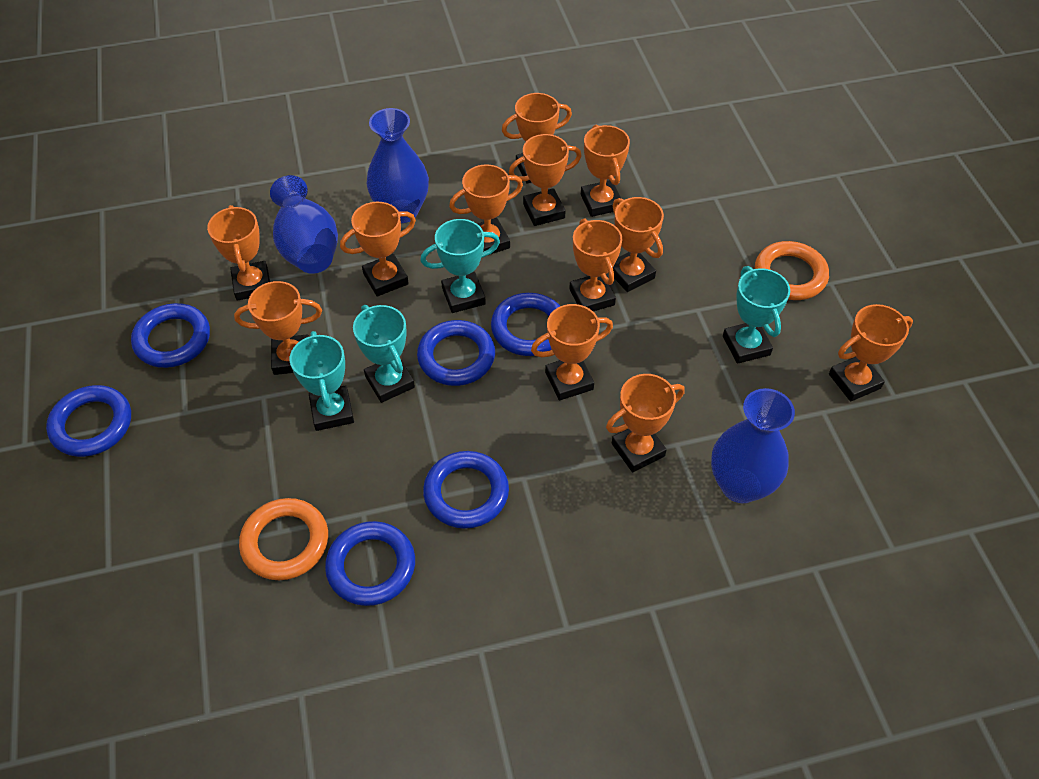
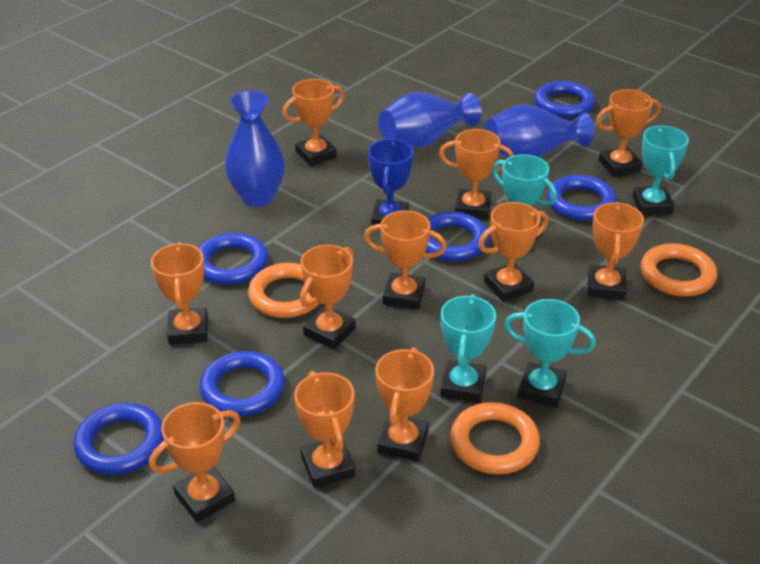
blue trophy: none = 0 -> [368,139,413,226] = 1
orange ring: [239,498,328,580] [755,241,829,300] = 2 -> [248,263,319,318] [450,402,540,475] [641,243,717,297] = 3
orange trophy: [207,205,270,301] [234,281,322,375] [340,202,416,296] [449,164,523,254] [502,93,572,184] [509,134,582,226] [531,304,613,400] [569,218,622,311] [581,124,630,217] [606,374,685,472] [613,197,664,292] [829,304,913,401] = 12 -> [149,402,240,522] [151,242,208,345] [282,79,345,166] [294,371,355,488] [300,245,356,349] [364,210,447,310] [375,347,434,462] [439,129,514,219] [478,202,548,302] [588,202,644,300] [596,89,661,177] = 11

